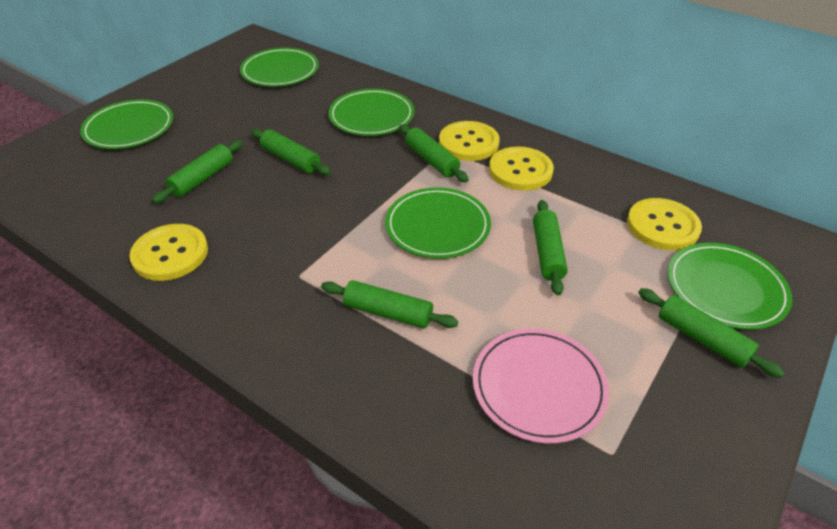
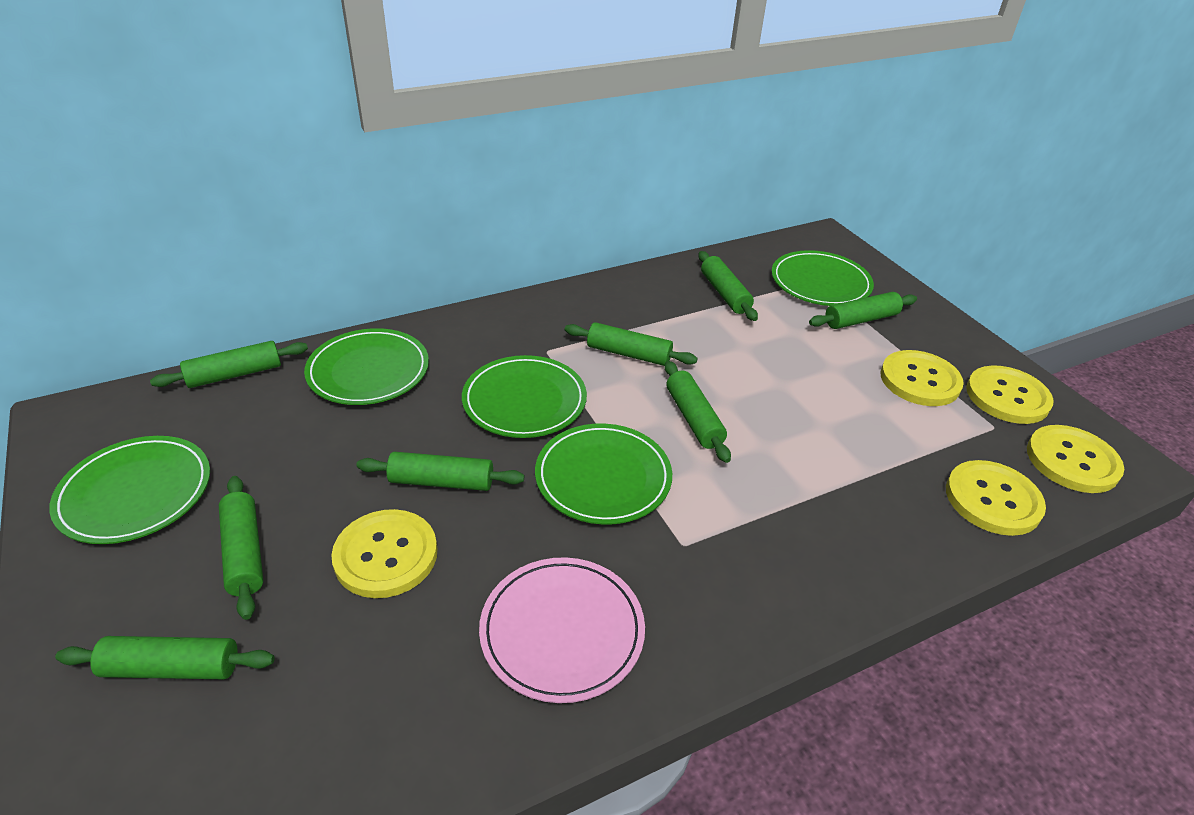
green rolling pin: [152,140,243,203] [251,128,331,175] [321,280,458,329] [399,124,469,182] [533,200,568,295] [638,288,784,378] = 6 -> [55,636,274,679] [150,341,308,388] [219,476,263,620] [356,452,524,491] [565,322,698,366] [664,361,731,463] [698,251,758,321] [809,292,917,329] = 8
yellow button: [129,224,208,281] [439,121,500,161] [489,146,554,191] [627,198,702,251] = 4 -> [331,509,437,598] [880,350,964,406] [946,460,1046,536] [966,365,1054,424] [1027,425,1124,493] = 5

